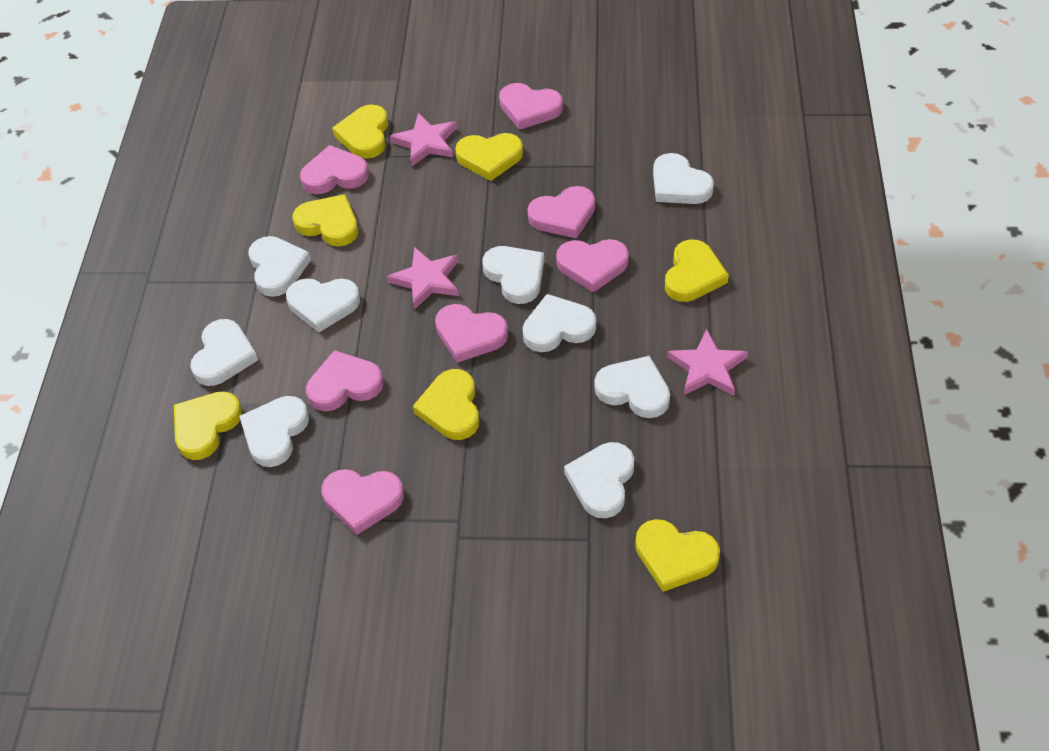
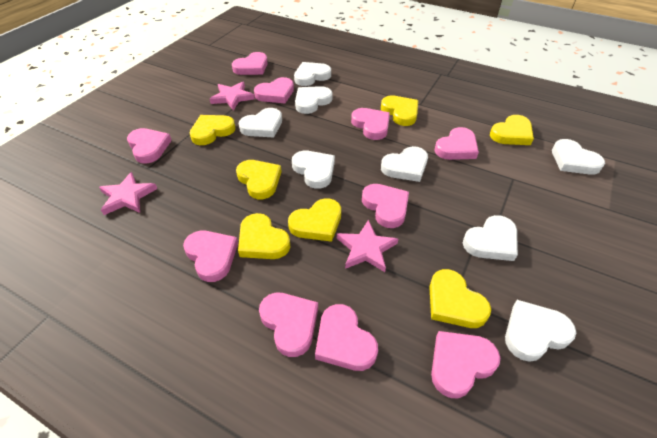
pink heart: [300,145,369,194] [306,350,383,411] [321,469,404,535] [435,304,508,363] [499,83,563,130] [527,186,595,239] [556,239,629,293] = 7 -> [127,128,172,163] [183,231,238,282] [232,52,268,75] [254,77,294,103] [259,293,318,357] [315,304,378,371] [351,108,390,140] [362,184,409,228] [431,331,500,398] [435,127,479,160] = 10
white heart: [190,319,258,386] [239,396,309,467] [248,236,311,297] [286,278,360,333] [482,246,544,304] [522,294,596,352] [564,442,634,518] [595,356,670,418] [653,153,714,204] = 9 -> [239,108,282,138] [292,151,335,189] [294,62,331,86] [295,86,332,114] [381,146,428,182] [463,215,518,261] [505,300,576,362] [552,139,605,175] = 8

